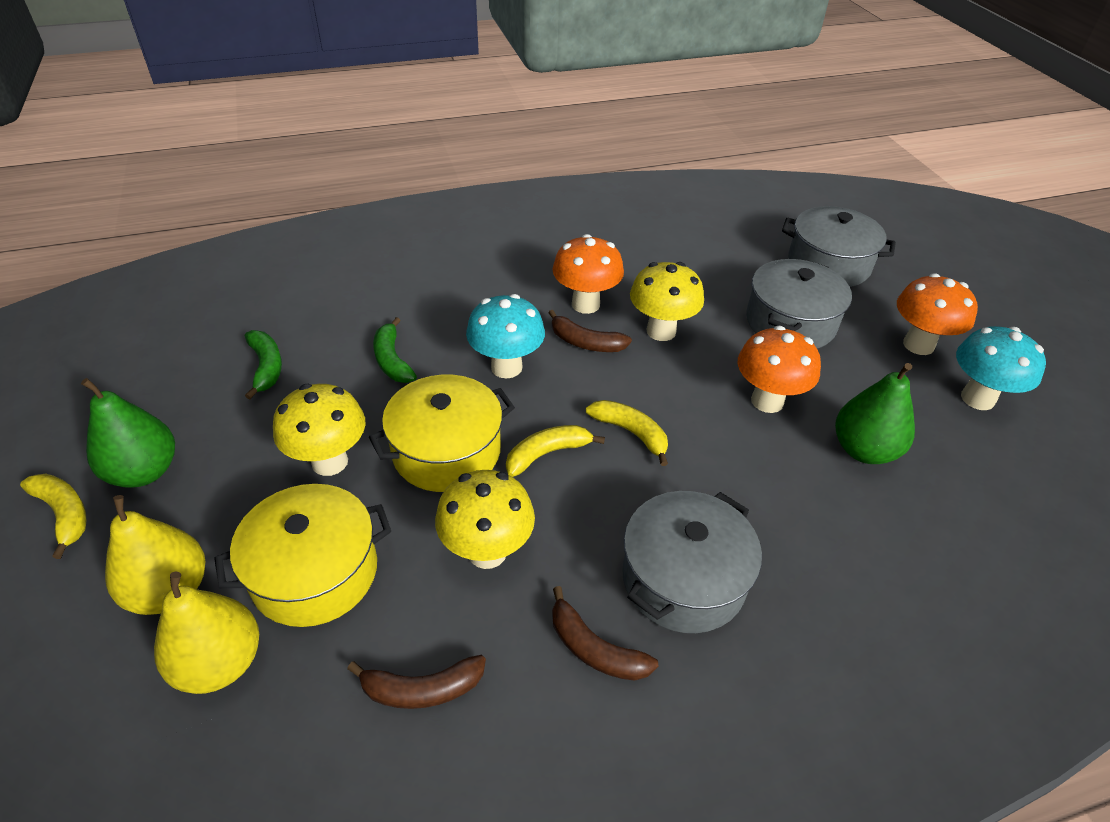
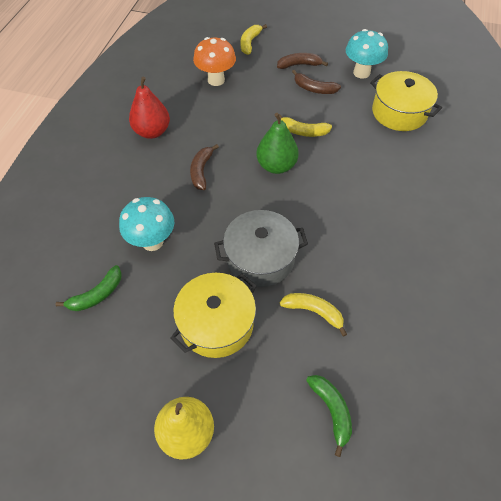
green pear: [81,378,175,488] [835,363,915,464] = 2 -> [256,113,299,174] = 1
grey pot: [622,491,762,633] [746,259,852,349] [782,206,896,287] = 3 -> [214,210,308,287] = 1
orange mushroom: [552,234,624,314] [738,326,821,413] [897,273,978,355] = 3 -> [193,37,236,86] = 1
red pear: none = 0 -> [129,77,170,139] = 1
yellow mushroom: [273,384,366,476] [435,470,535,569] [630,262,704,341] = 3 -> none = 0
yellow pear: [105,495,205,615] [154,572,259,694] = 2 -> [154,397,214,459] = 1

